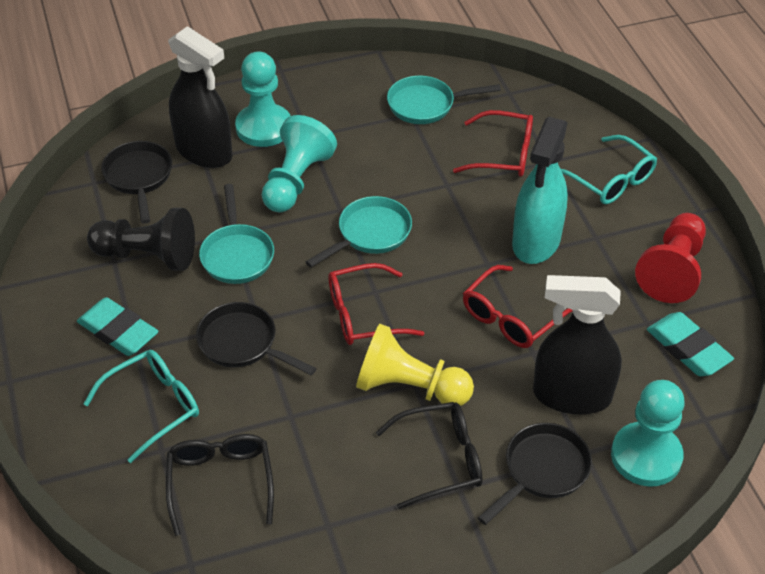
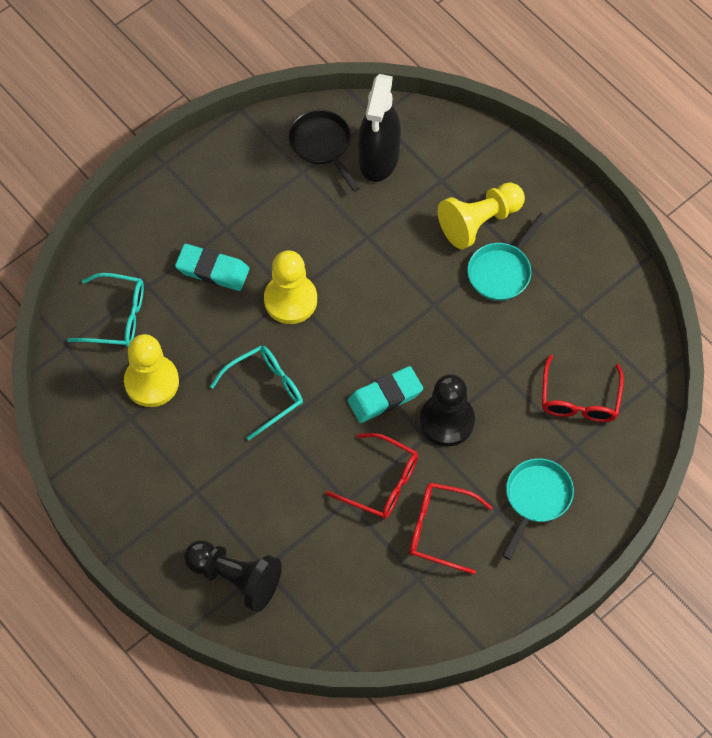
black glasses: [166,434,274,536] [376,402,482,509] = 2 -> none = 0
black pan: [101,141,172,224] [196,302,317,375] [478,423,592,525] = 3 -> [289,110,360,192] = 1
black pawn: [87,208,195,271] = 1 -> [184,540,282,612] [420,374,475,446] = 2
black spray bottle: [168,26,232,168] [533,275,622,415] = 2 -> [358,74,401,182] = 1
red pawn: [635,213,706,303] = 1 -> none = 0
turquoise pan: [199,184,274,284] [306,196,412,267] [387,76,501,124] = 3 -> [467,213,547,301] [503,458,574,560] = 2
turquoise pawn: [235,52,290,147] [262,115,337,212] [611,380,685,487] = 3 -> none = 0
turquoise spray bottle: [512,117,568,264] = 1 -> none = 0
yellow pawn: [356,324,474,406] = 1 -> [124,334,179,407] [264,250,317,324] [438,183,525,249] = 3

